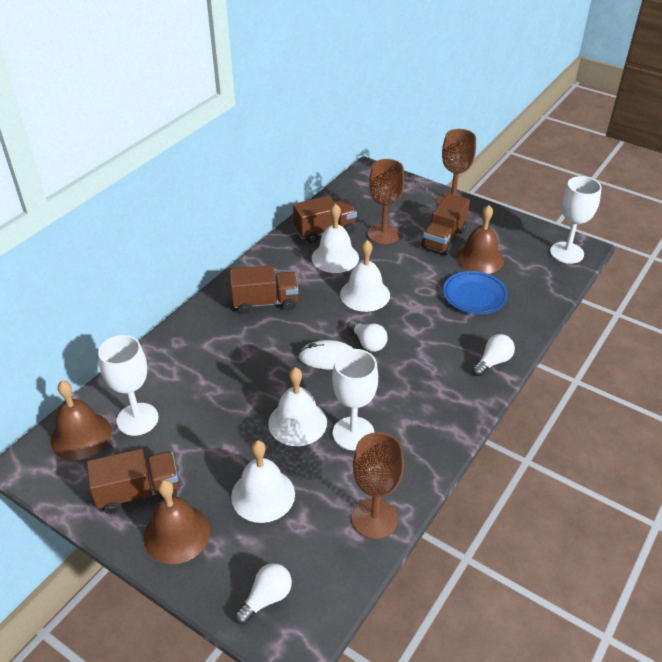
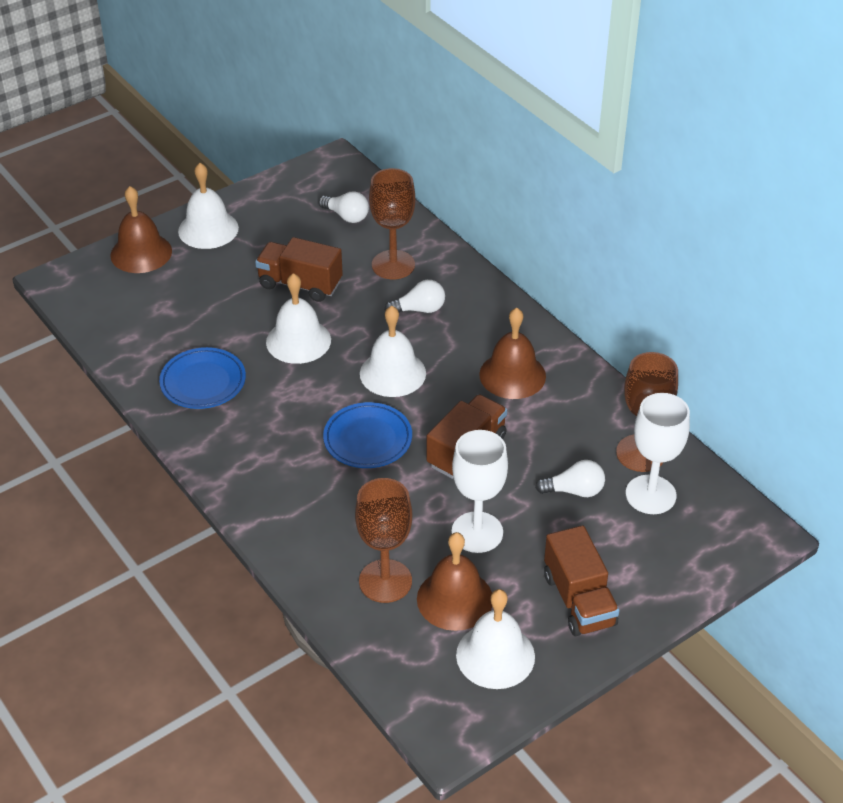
blue plate: [443,271,508,314] = 1 -> [159,347,246,409] [323,402,412,468] = 2
brown truck: [87,449,179,514] [230,265,298,314] [293,196,357,243] [421,193,470,255] = 4 -> [255,237,343,302] [427,394,507,479] [544,525,620,636] = 3
white goblet: [98,335,159,436] [332,349,378,450] [550,176,602,264] = 3 -> [452,430,508,553] [626,393,690,514] = 2
white mouse: [298,340,354,369] = 1 -> none = 0

